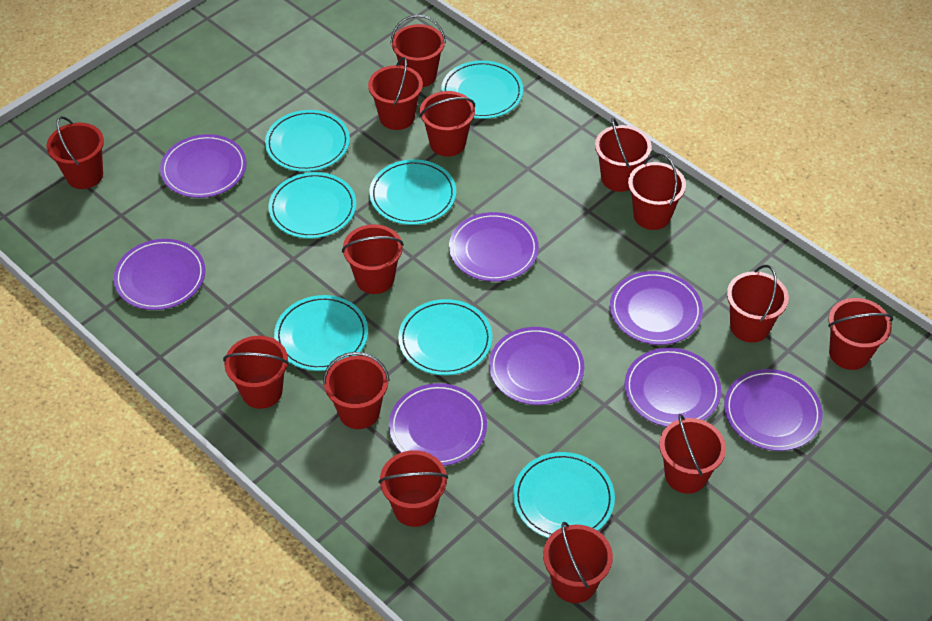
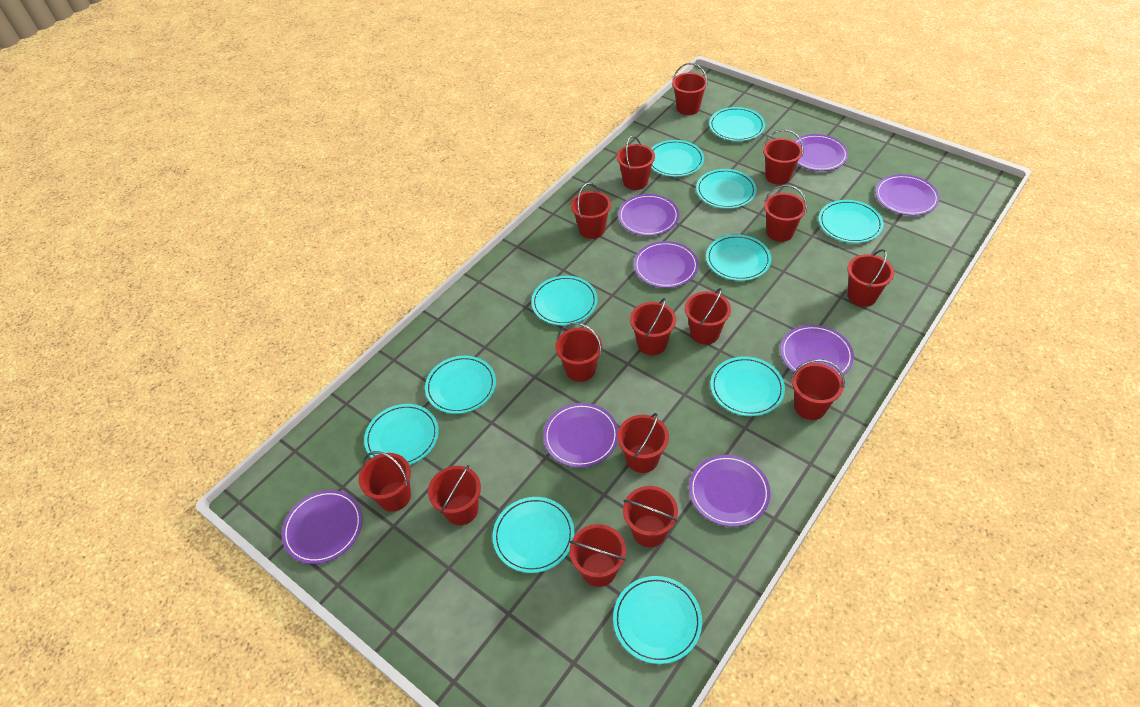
red bucket: [47,116,104,189] [223,336,289,409] [323,352,390,429] [342,224,404,294] [368,57,423,130] [379,450,448,527] [391,15,446,87] [419,91,475,157] [543,522,613,603] [595,118,652,192] [628,153,686,230] [659,414,726,494] [727,265,789,343] [828,298,893,370] = 14 -> [358,451,411,512] [428,465,481,525] [555,323,602,382] [570,524,626,587] [571,183,611,239] [617,136,655,190] [617,413,669,473] [623,486,678,547] [630,298,676,355] [672,63,708,115] [685,288,731,345] [763,129,804,185] [764,185,807,242] [791,359,845,420] [847,249,894,307] = 15
turquoise plate: [265,110,350,172] [269,172,356,239] [274,295,368,371] [369,159,456,225] [398,299,492,375] [441,60,523,119] [513,452,615,538] = 7 -> [364,404,439,465] [425,356,496,414] [493,497,574,573] [531,276,598,326] [613,576,702,664] [651,140,704,177] [696,169,757,209] [706,234,771,281] [709,107,765,141] [711,356,785,416] [819,200,884,243] = 11

